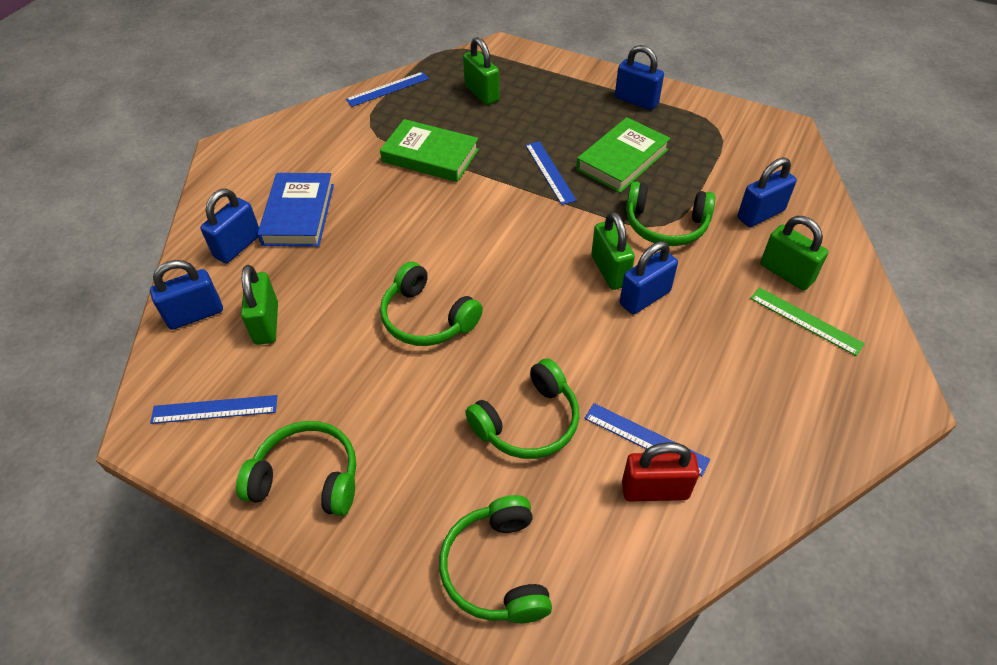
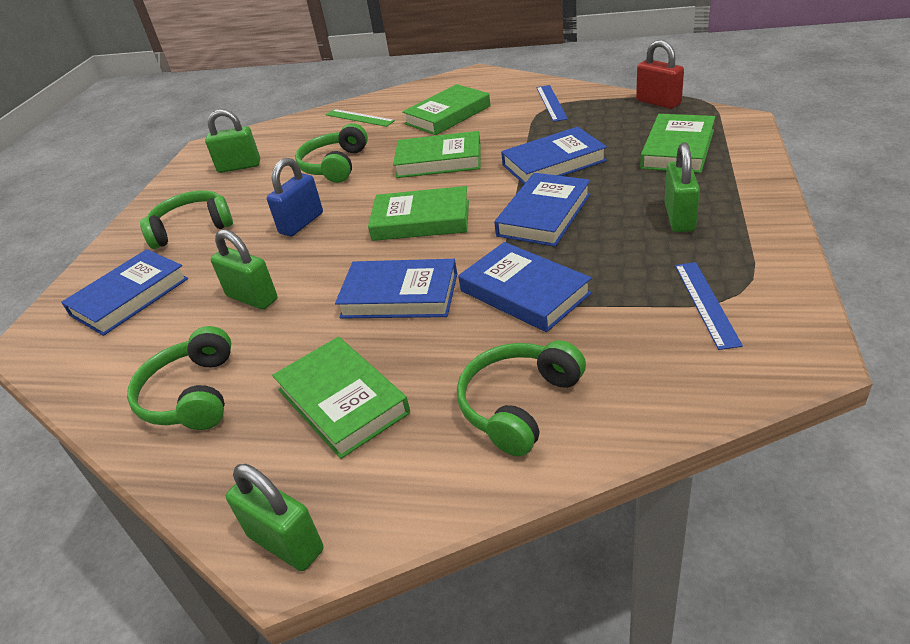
blue book: [257,173,334,247] = 1 -> [61,249,188,336] [335,259,457,319] [458,242,592,332] [494,173,591,247] [501,127,607,184] = 5
blue padlock: [150,260,223,330] [200,188,259,263] [615,45,664,110] [620,241,678,315] [738,157,797,227] = 5 -> [267,158,323,237] = 1
blue ruler: [150,395,277,424] [346,72,429,107] [525,141,577,205] [584,403,710,476] = 4 -> [536,85,568,122] [675,262,743,350] = 2
green book: [380,119,479,182] [576,117,671,193] = 2 -> [272,337,410,459] [368,186,469,241] [393,131,481,178] [402,84,490,135] [640,114,715,173] = 5
green headphones: [236,421,356,516] [380,262,483,346] [439,495,552,623] [465,358,579,459] [626,181,715,246] = 5 -> [127,326,231,430] [140,190,233,249] [295,123,368,183] [457,340,586,456] = 4

